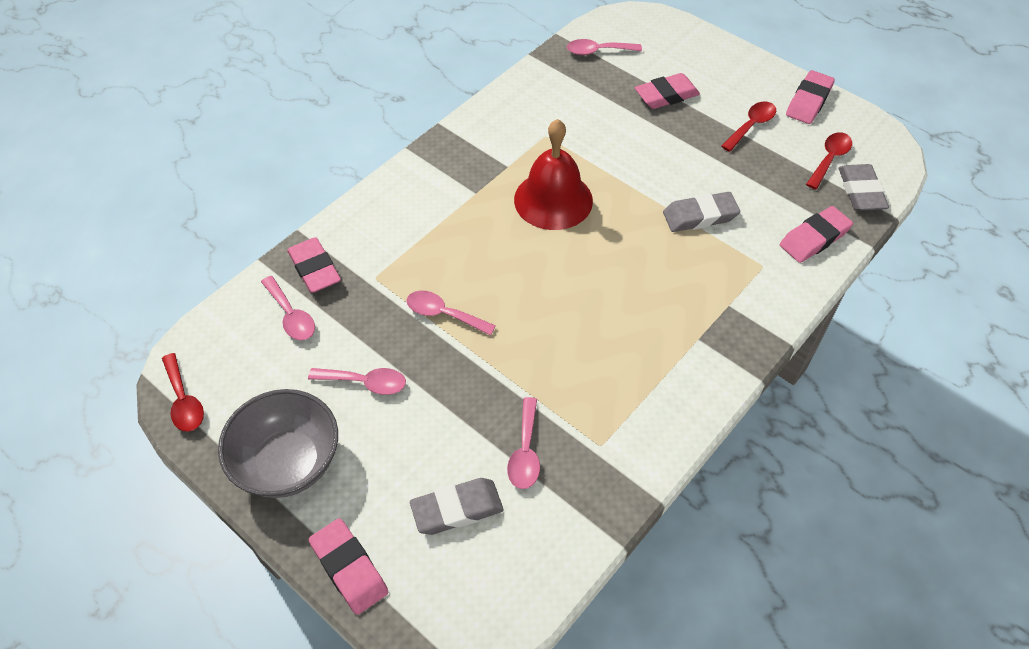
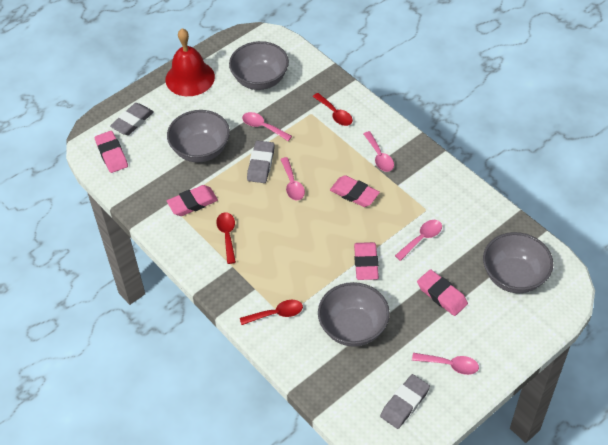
grey bowl: [218,389,338,498] = 1 -> [167,110,230,163] [229,41,289,90] [318,282,390,347] [483,232,553,293] = 4

